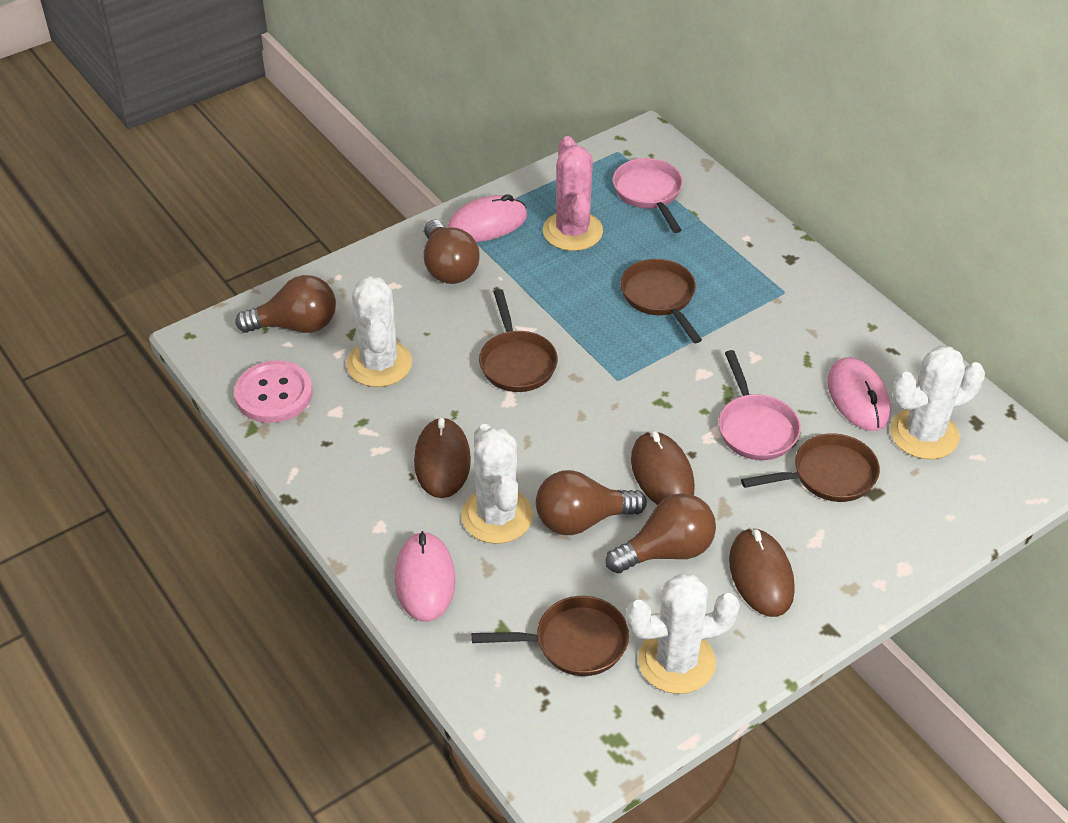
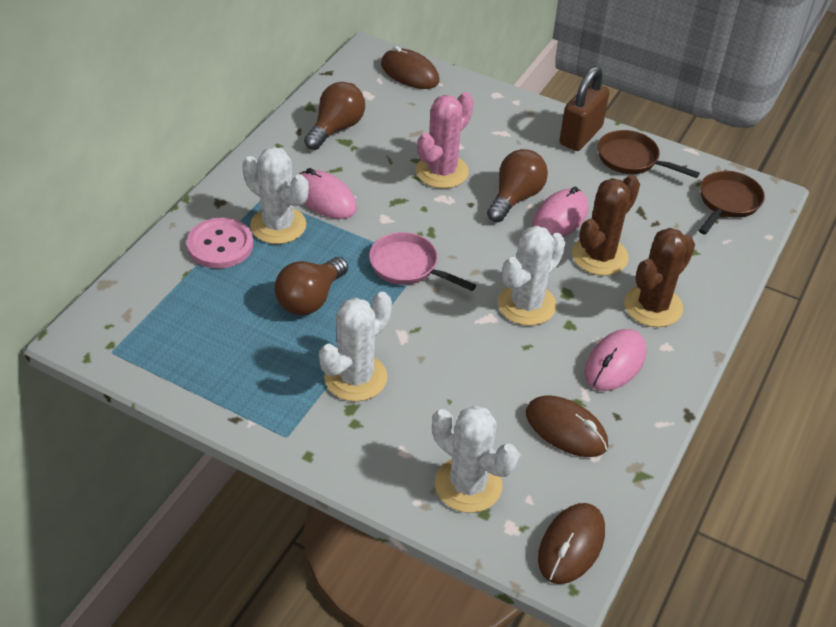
brown cactus: none = 0 -> [572,175,640,276] [624,228,695,327] = 2
brown light bulb: [235,275,336,333] [424,220,479,284] [536,470,647,535] [606,493,716,573] = 4 -> [275,257,348,315] [304,82,365,150] [487,149,548,222] = 3
brown padlock: none = 0 -> [560,66,610,151] = 1
brown pan: [472,596,629,676] [479,289,558,392] [620,259,702,343] [741,433,880,502] = 4 -> [598,130,700,178] [699,171,765,235] = 2
pink pan: [613,158,683,233] [718,350,801,460] = 2 -> [369,232,476,291] = 1

